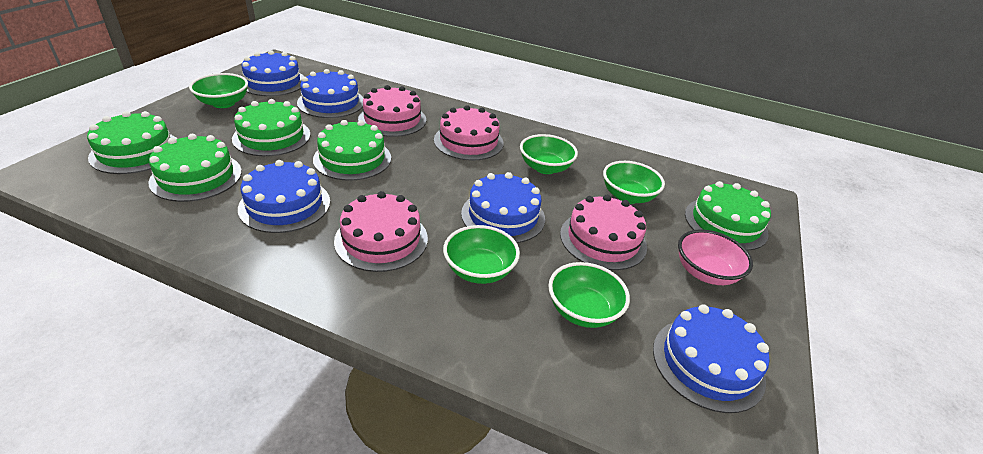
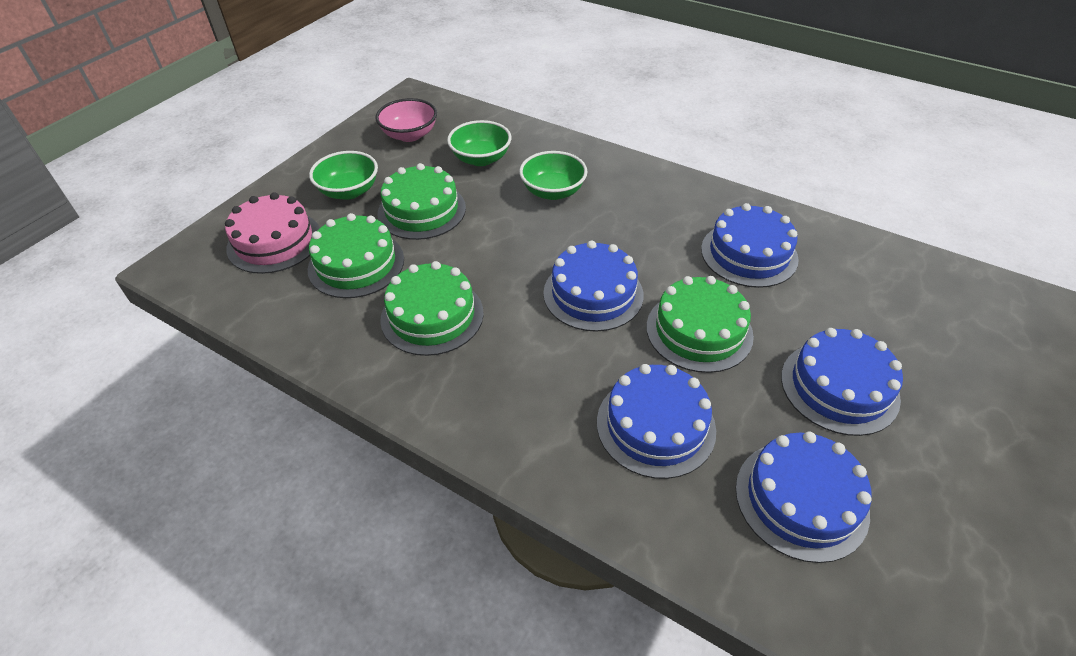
green bowl: [189,73,248,108] [443,225,520,284] [520,134,578,174] [548,262,630,328] [603,161,665,204] = 5 -> [309,151,378,200] [447,120,511,166] [519,151,587,200] = 3
green cake: [87,111,177,174] [148,134,242,202] [232,99,311,156] [313,120,391,181] [685,181,771,251] = 5 -> [308,213,404,298] [378,163,466,240] [380,261,484,356] [646,276,754,373] = 4
pink cake: [334,191,428,272] [358,85,426,137] [434,105,504,161] [560,195,647,270] = 4 -> [225,192,320,274] = 1

